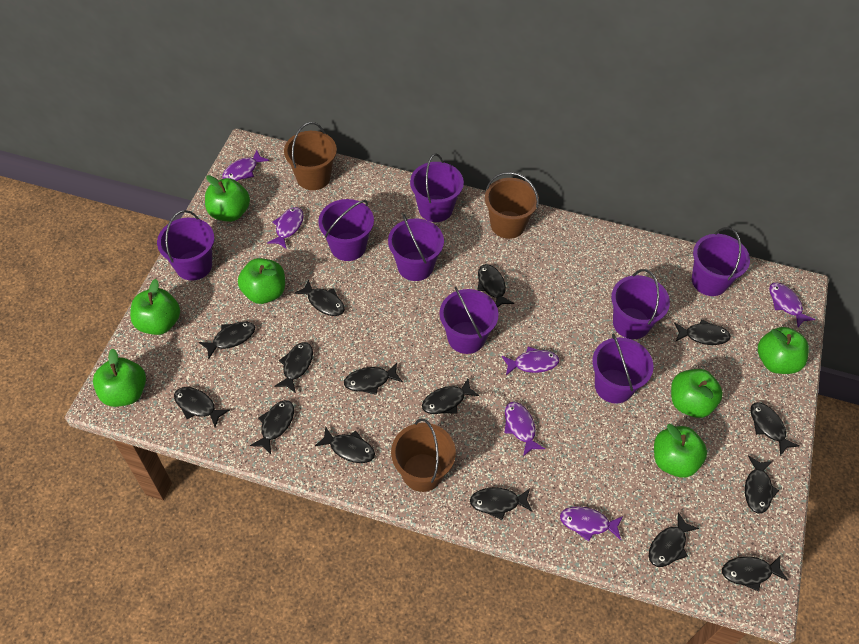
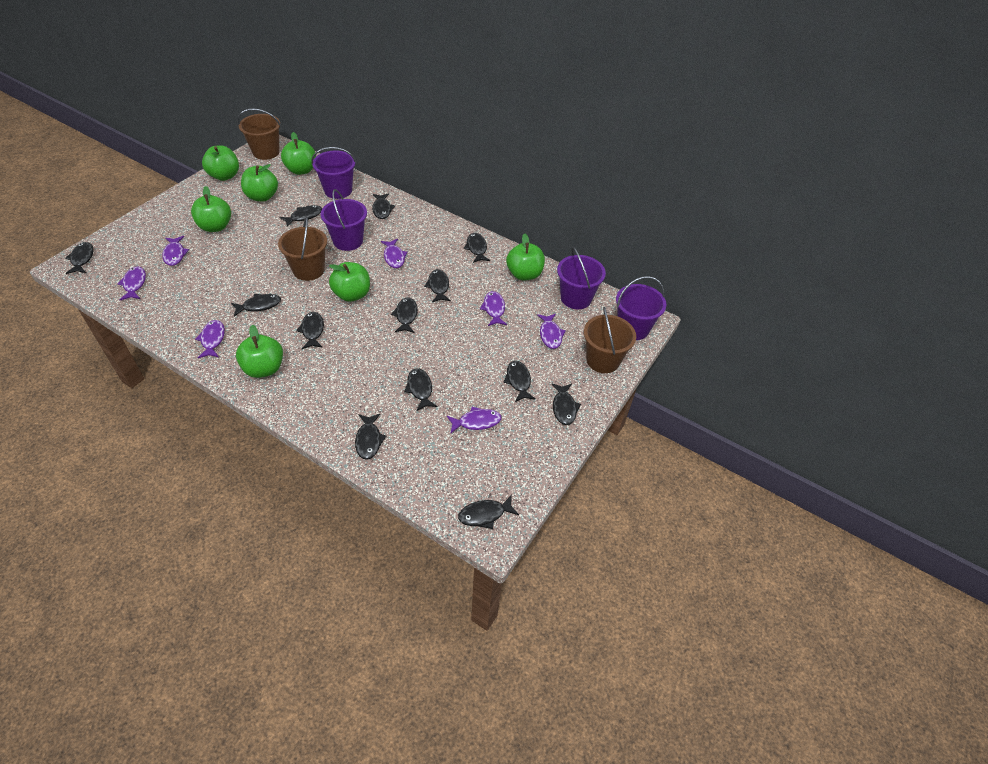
black fish: [174,387,230,427] [199,321,255,359] [250,400,294,454] [274,342,313,393] [294,279,345,316] [315,426,375,463] [344,363,403,395] [422,379,479,414] [470,487,533,520] [478,264,514,308] [649,512,699,567] [674,319,731,345] [722,555,788,591] [745,456,779,514] [750,402,799,456] = 15 -> [65,242,94,274] [231,294,281,316] [279,205,322,227] [296,312,324,349] [355,414,386,460] [372,193,395,219] [391,297,418,333] [404,368,437,411] [424,269,451,302] [458,494,519,529] [464,233,490,263] [503,361,536,402] [552,383,581,425] = 13
purple bucket: [157,210,214,281] [318,199,374,261] [388,214,444,281] [410,153,464,222] [440,286,498,354] [592,333,653,404] [611,269,670,339] [692,227,750,296] = 8 -> [311,147,356,199] [321,189,367,251] [557,247,606,309] [616,276,666,340] = 4
purple fish: [222,150,269,181] [267,207,304,249] [502,347,559,375] [504,402,545,456] [560,506,623,542] [769,282,815,327] = 6 -> [118,266,146,300] [162,236,189,266] [195,320,225,358] [381,239,408,268] [447,407,502,434] [480,291,507,326] [537,314,566,349] = 7

